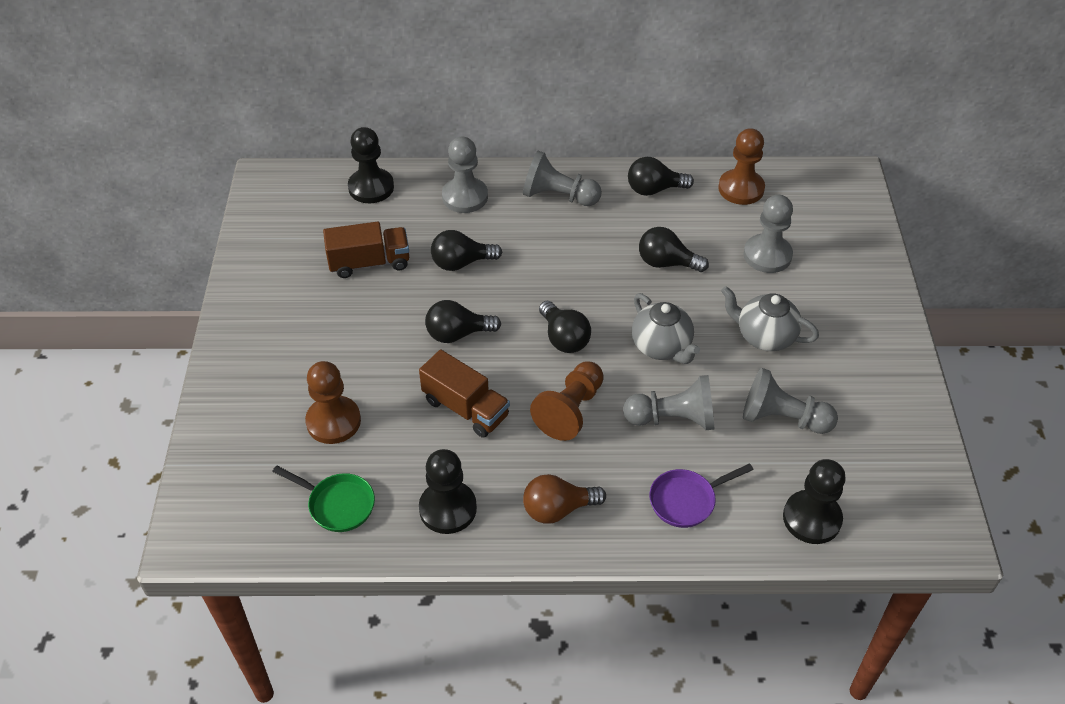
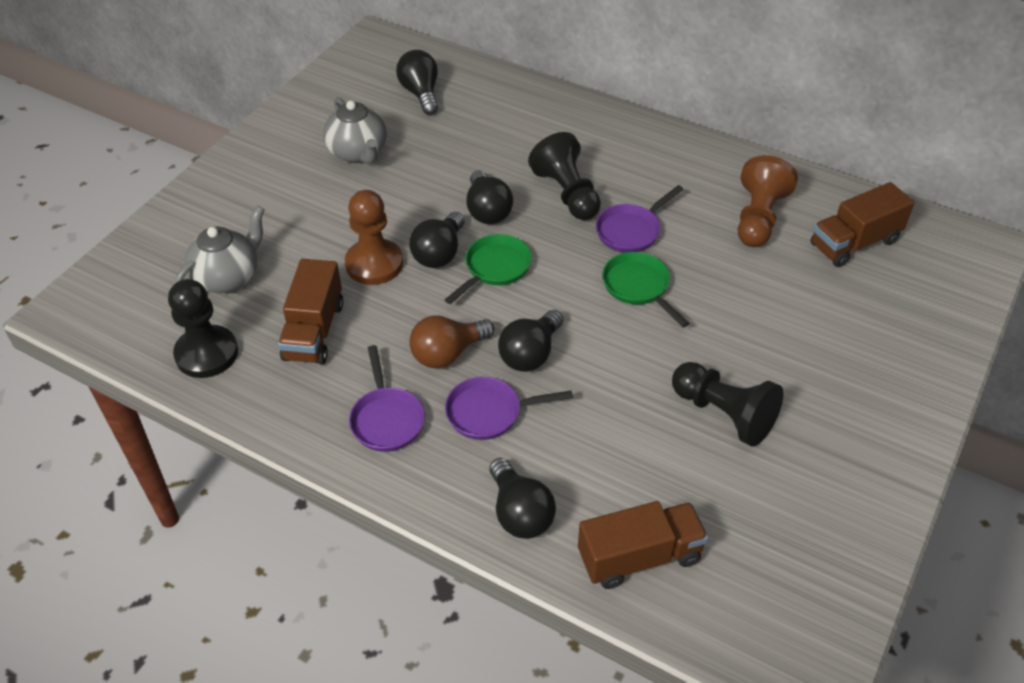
brown pawn: [305,361,361,444] [530,361,604,441] [718,128,765,205] = 3 -> [345,190,403,285] [738,155,798,247] = 2
brown truck: [323,222,409,278] [419,350,510,438] = 2 -> [278,259,344,365] [578,501,708,589] [810,182,915,267] = 3
green pan: [272,465,375,532] = 1 -> [445,234,532,304] [602,252,690,327] = 2
grey pawn: [442,136,488,213] [523,151,602,206] [623,375,714,430] [743,195,793,273] [743,368,838,434] = 5 -> none = 0
purple pan: [649,463,754,528] = 1 -> [349,345,425,452] [445,377,573,440] [596,185,684,253] = 3

